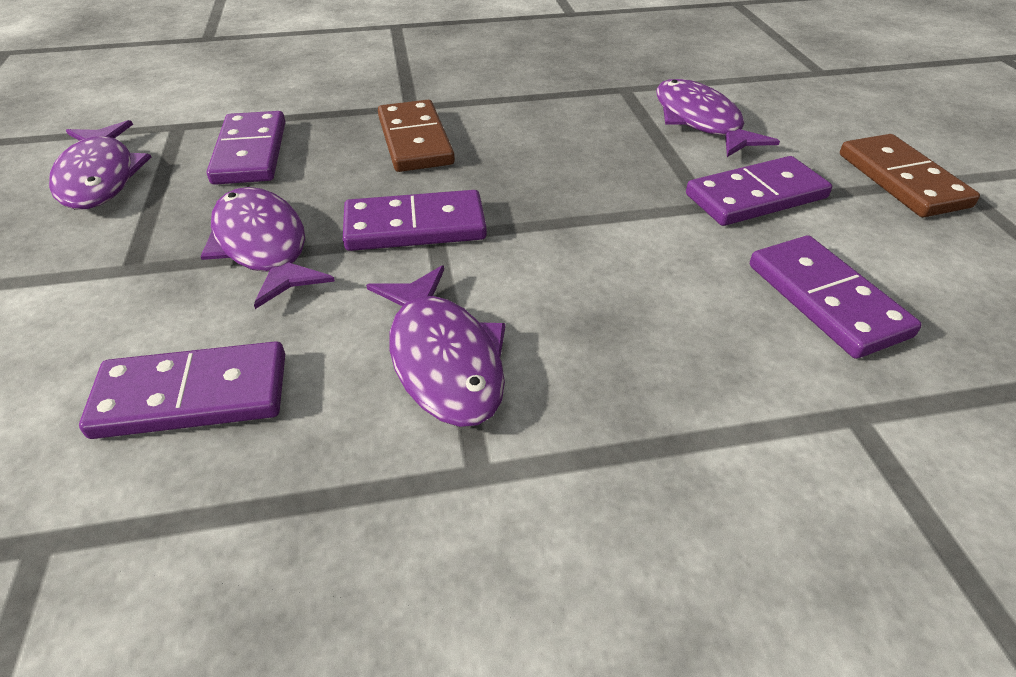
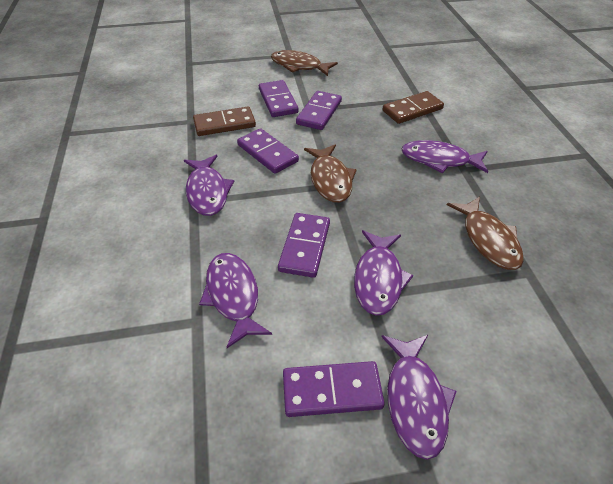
brown fish: none = 0 -> [271,50,338,76] [304,144,357,203] [447,196,524,270] = 3
purple fish: [49,120,151,209] [200,187,335,309] [366,265,506,427] [656,79,780,157] = 4 -> [184,155,234,216] [199,253,272,348] [354,230,413,315] [382,335,457,460] [401,140,488,173] = 5

